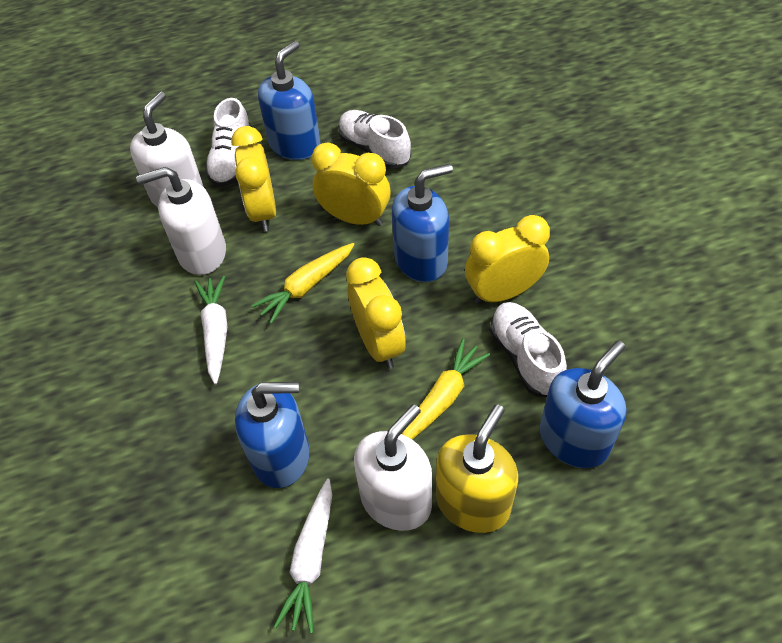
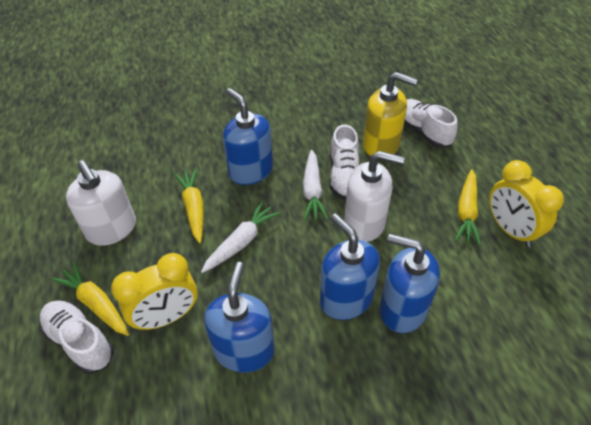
white soap dispenser: [130,91,204,207] [136,167,226,275] [354,404,432,531] = 3 -> [66,160,136,246] [344,151,404,242] = 2
yellow carrot: [252,243,355,324] [402,339,490,440] = 2 -> [52,262,129,336] [174,169,203,243] [455,169,481,245] = 3
yellow clock: [231,126,276,231] [312,143,391,226] [346,257,406,369] [465,215,550,304] = 4 -> [111,253,198,330] [489,160,564,247] = 2

